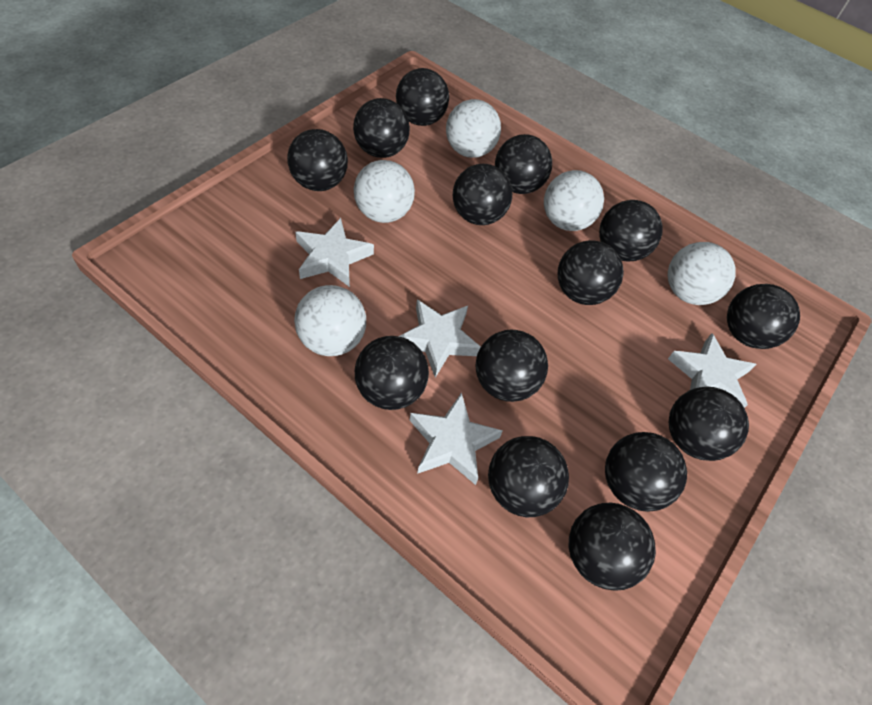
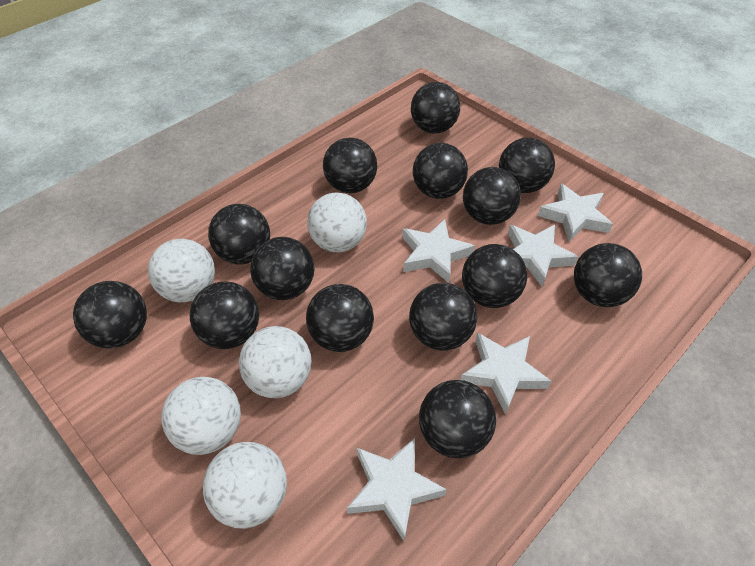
white star: [295,218,374,287] [399,300,481,378] [410,392,503,485] [668,333,756,408] = 4 -> [347,438,447,541] [402,219,475,283] [461,332,551,415] [508,225,578,287] [538,183,613,242] = 5

